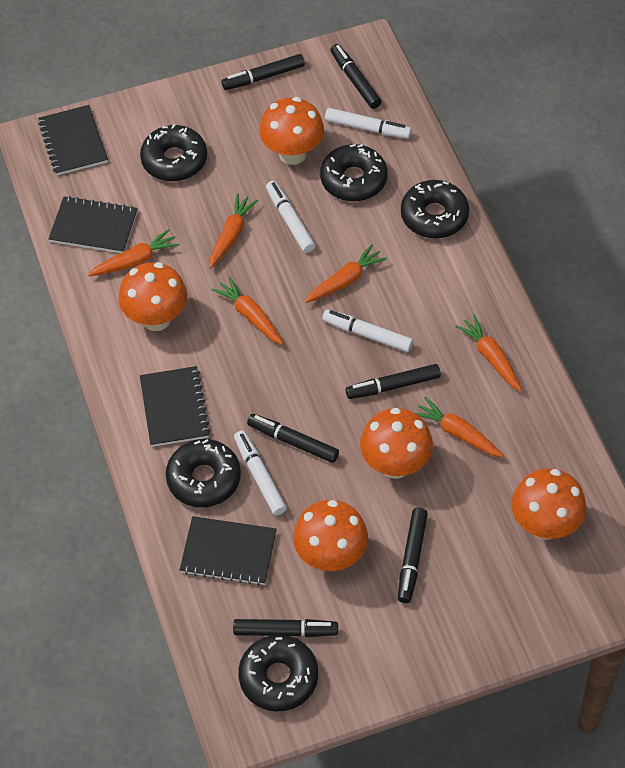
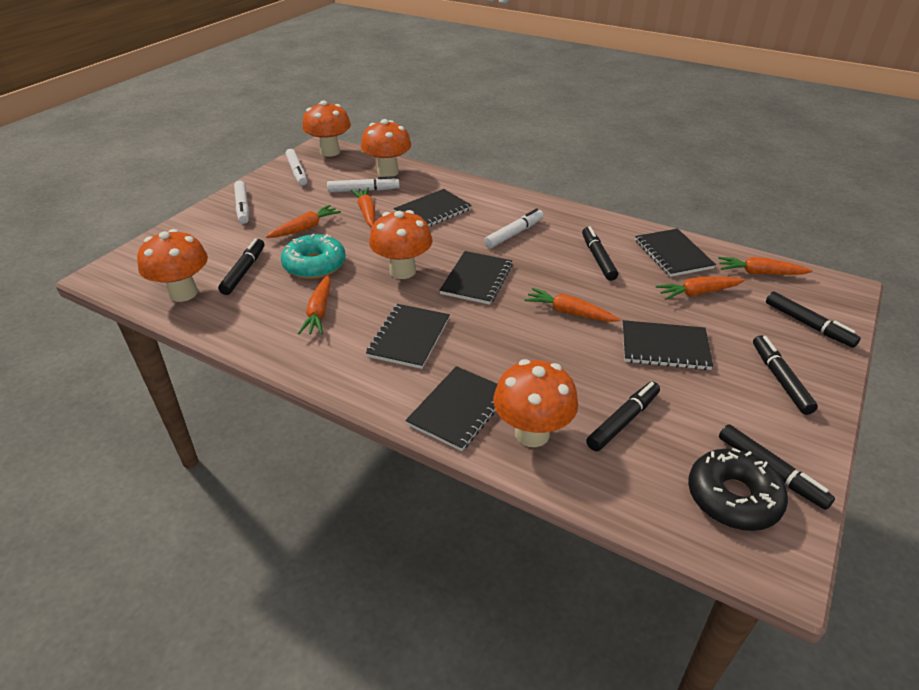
black donut: [140,124,207,181] [166,439,241,507] [238,635,318,711] [320,144,388,201] [401,180,469,239] = 5 -> [688,448,788,531] = 1
black notebook: [38,105,108,175] [49,196,138,253] [140,366,210,447] [180,516,277,586] = 4 -> [366,304,450,369] [394,189,472,227] [405,366,497,451] [439,251,513,305] [622,320,713,370] [635,229,716,277] = 6
turquoise donut: none = 0 -> [281,234,346,279] = 1

